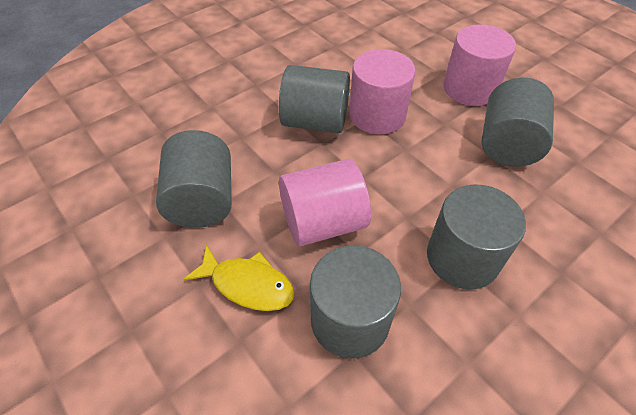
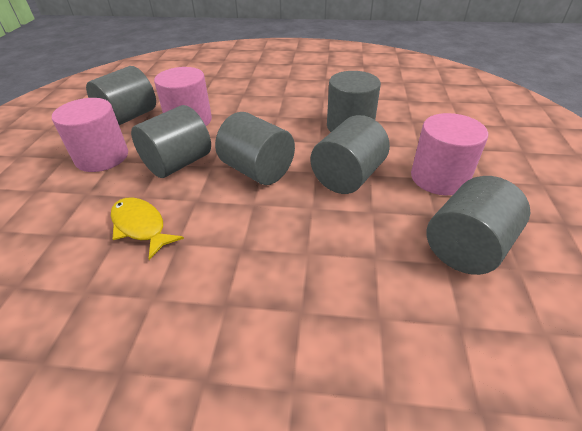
grey cylinder: [156,130,232,228] [279,65,350,133] [310,245,401,359] [427,184,526,289] [481,78,554,167] = 5 -> [86,66,156,125] [131,105,211,178] [215,112,295,185] [310,115,390,194] [327,71,381,132] [426,176,530,275] = 6

